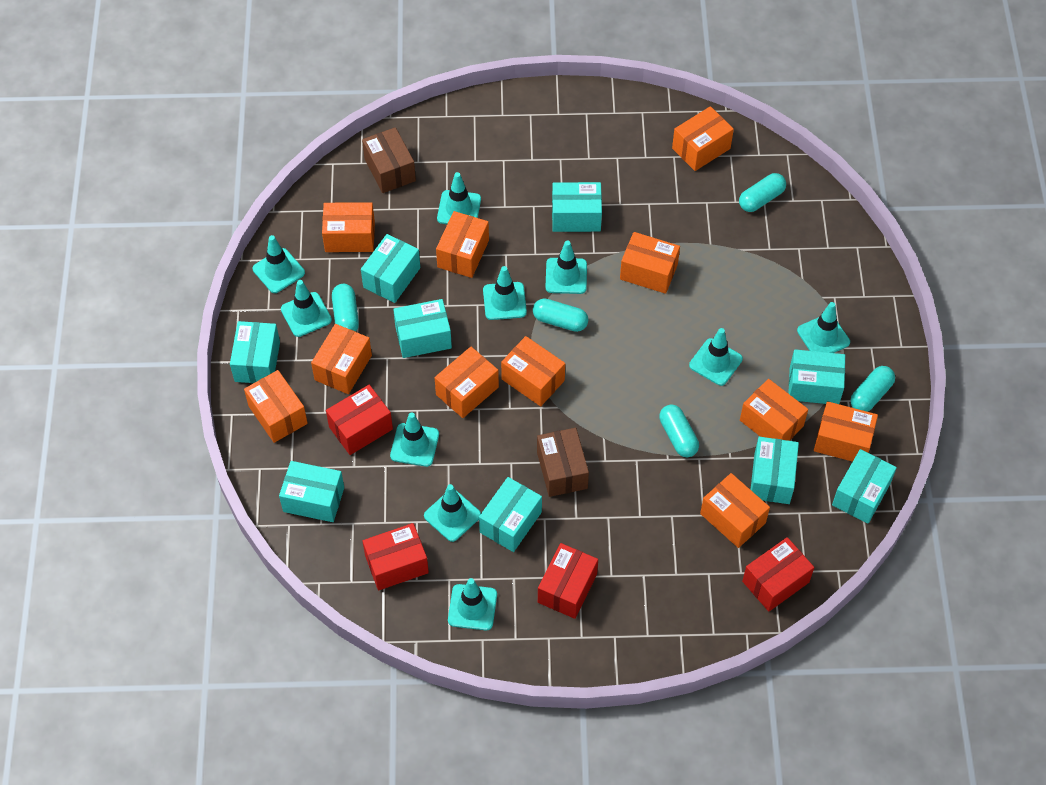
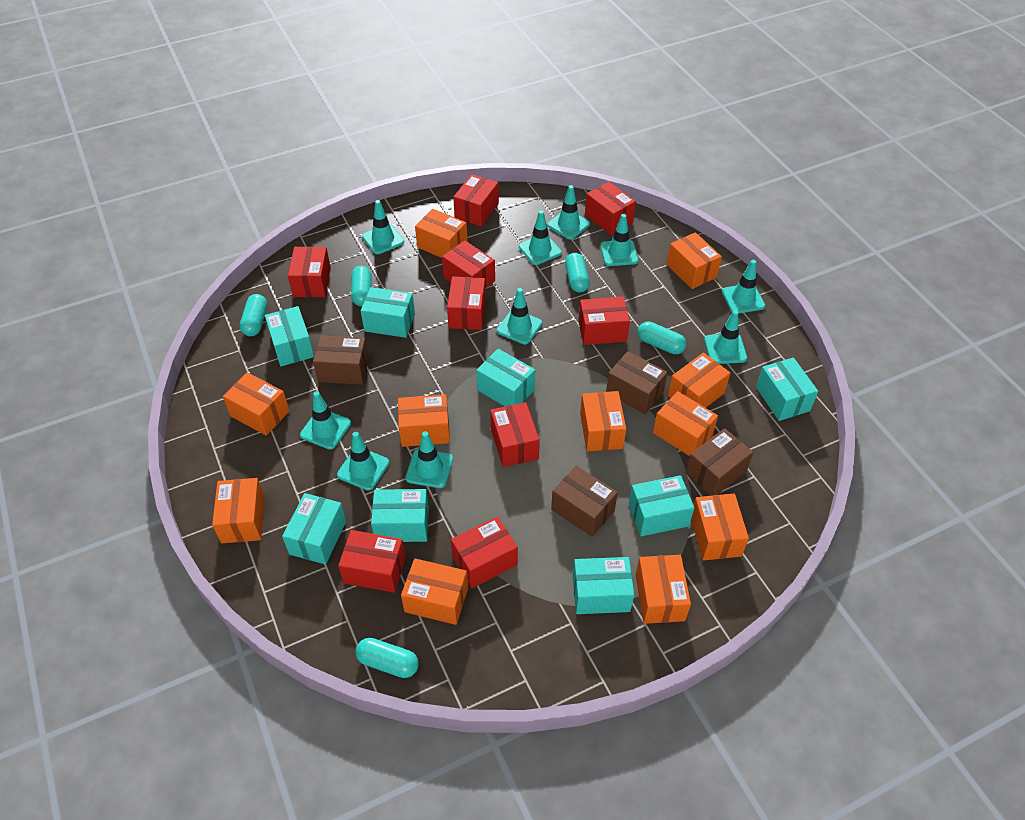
brown box: [362,127,416,193] [537,428,589,497] = 2 -> [313,335,369,385] [551,466,618,537] [606,351,668,414] [686,428,753,496] = 4
red box: [326,385,393,455] [363,523,429,591] [538,543,598,619] [742,537,814,611] = 4 -> [288,246,331,297] [338,530,406,593] [442,240,495,289] [447,276,486,330] [451,516,518,588] [453,174,499,226] [490,402,540,467] [578,297,630,345] [585,182,636,235] = 9
turquoise box: [230,321,280,383] [279,461,344,522] [361,234,420,303] [393,299,452,358] [479,477,542,552] [552,182,602,232] [750,437,799,504] [788,349,845,404] [832,449,897,523] = 9 -> [265,306,314,366] [282,493,346,565] [361,287,415,338] [371,489,429,542] [476,349,535,406] [573,557,634,614] [629,475,694,536] [756,357,818,421] = 8

